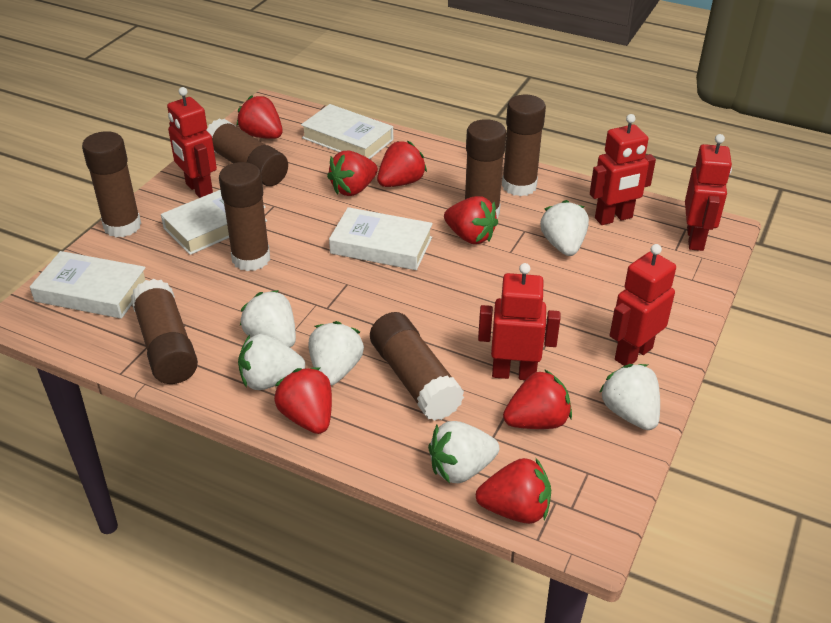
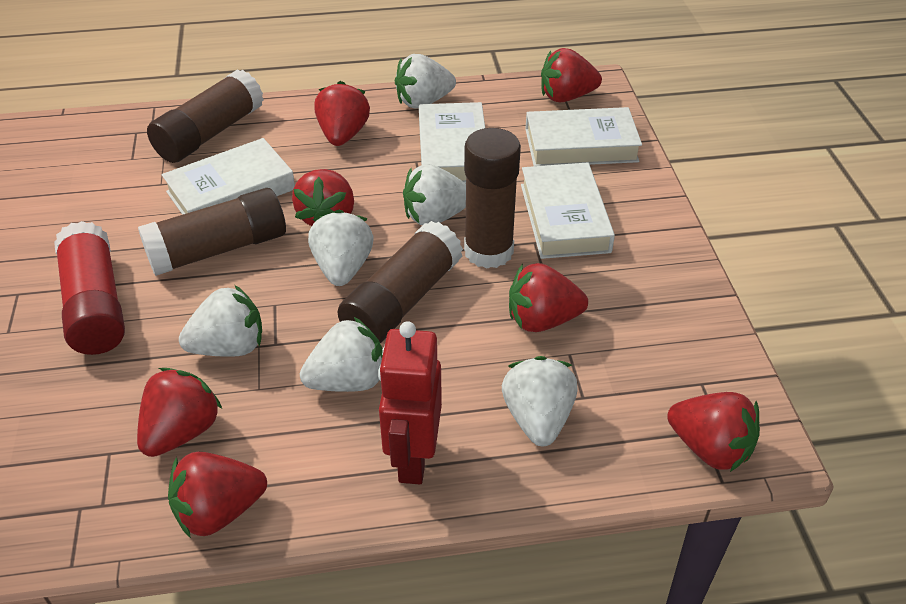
brown glue stick: [82,131,141,237] [131,279,198,384] [207,118,288,186] [219,162,270,271] [370,312,464,421] [465,119,507,218] [502,95,546,196] = 7 -> [138,188,286,276] [147,69,264,163] [338,221,463,344] [464,128,521,269] = 4
red glue stick: none = 0 -> [54,221,125,355] = 1
red robot: [167,87,217,198] [478,263,560,380] [590,114,656,225] [610,244,676,366] [685,134,732,251] = 5 -> [378,321,442,484] = 1

